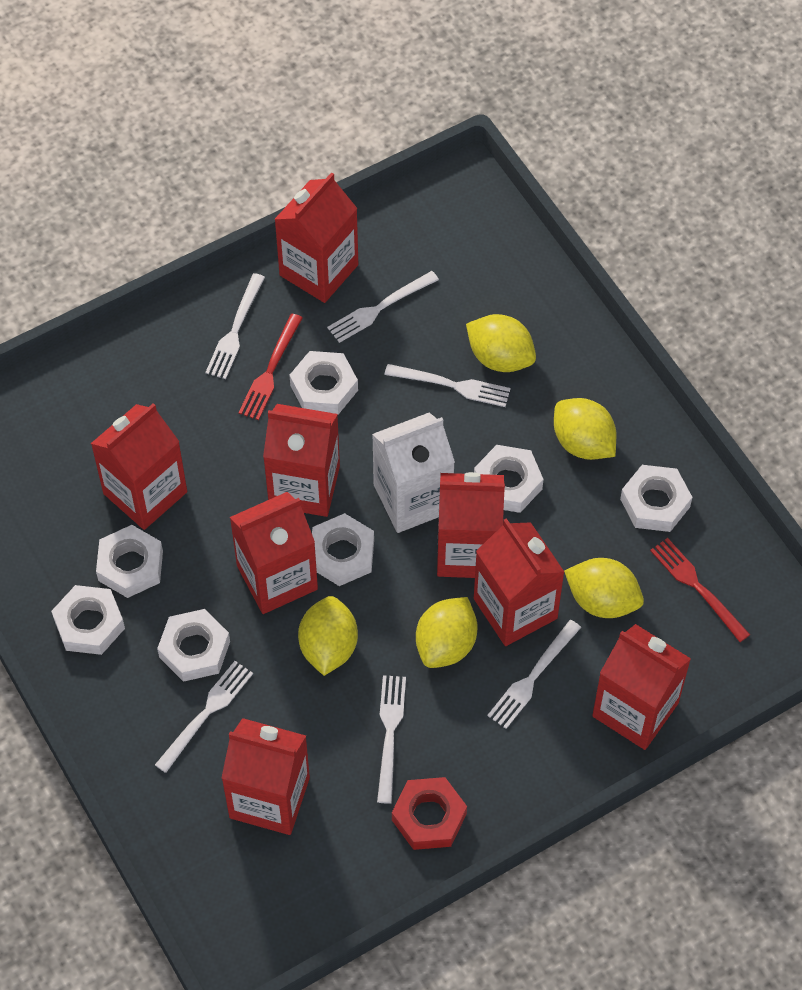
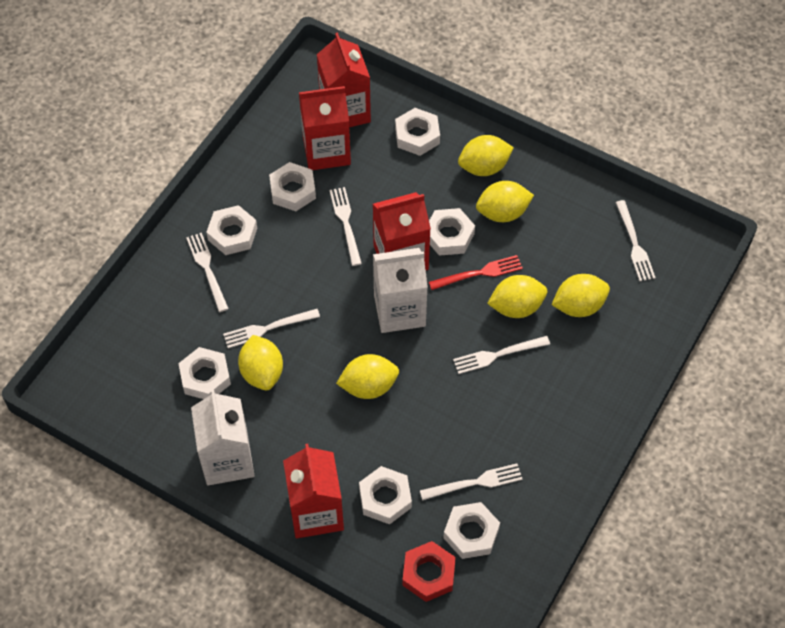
red carton: [91,403,187,530] [221,718,310,835] [230,492,318,614] [263,404,340,517] [274,172,358,303] [437,472,505,578] [474,518,564,646] [592,624,691,750] = 8 -> [283,444,344,538] [299,86,351,170] [317,32,371,127] [373,192,431,270] = 4
red fork: [238,313,302,420] [650,538,750,642] = 2 -> [429,255,523,290] = 1
white carton: [372,413,455,533] = 1 -> [191,390,255,485] [373,248,428,333] = 2
yellow lemon: [298,596,358,676] [416,597,477,668] [466,314,536,372] [554,398,616,460] [564,558,644,618] = 5 -> [238,335,283,390] [336,354,399,399] [458,135,514,176] [476,181,534,222] [487,275,547,318] [552,274,610,317] = 6

